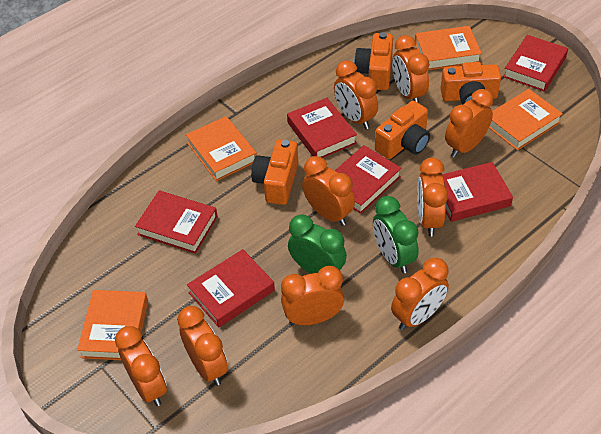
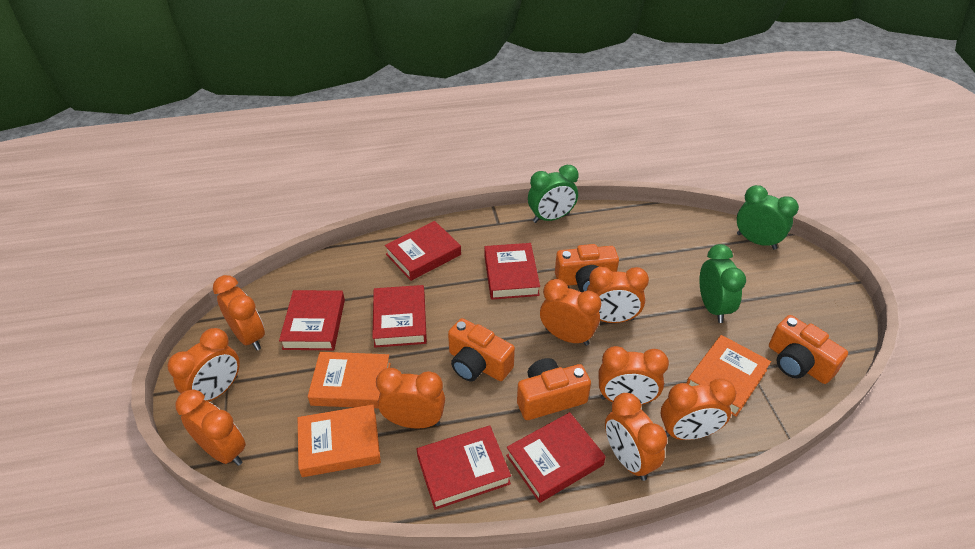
green clock: [288,214,347,274] [373,196,419,273] = 2 -> [528,165,579,223] [699,244,746,323] [737,185,799,250] = 3
orange book: [77,290,148,360] [186,116,257,181] [415,26,482,70] [489,89,563,150] = 4 -> [298,404,381,477] [308,352,391,408] [686,335,771,416] = 3

